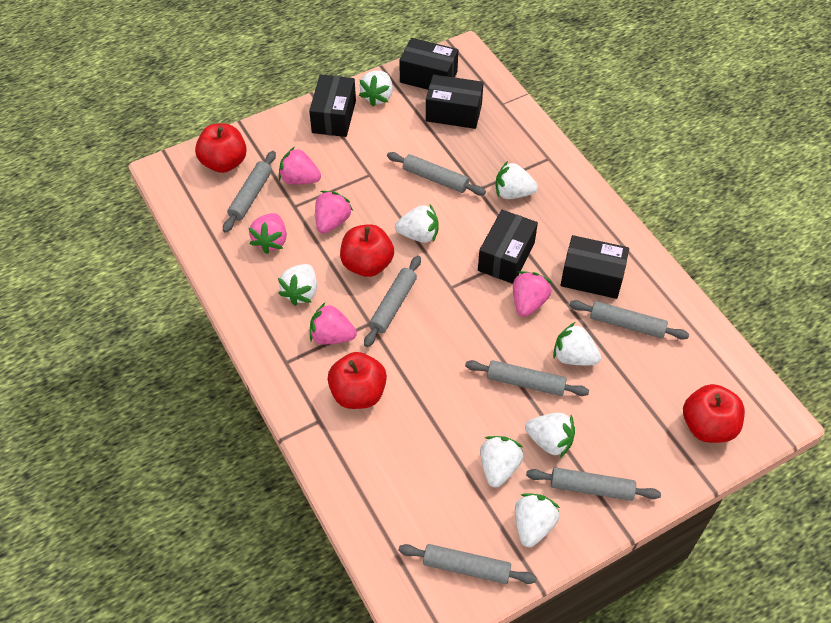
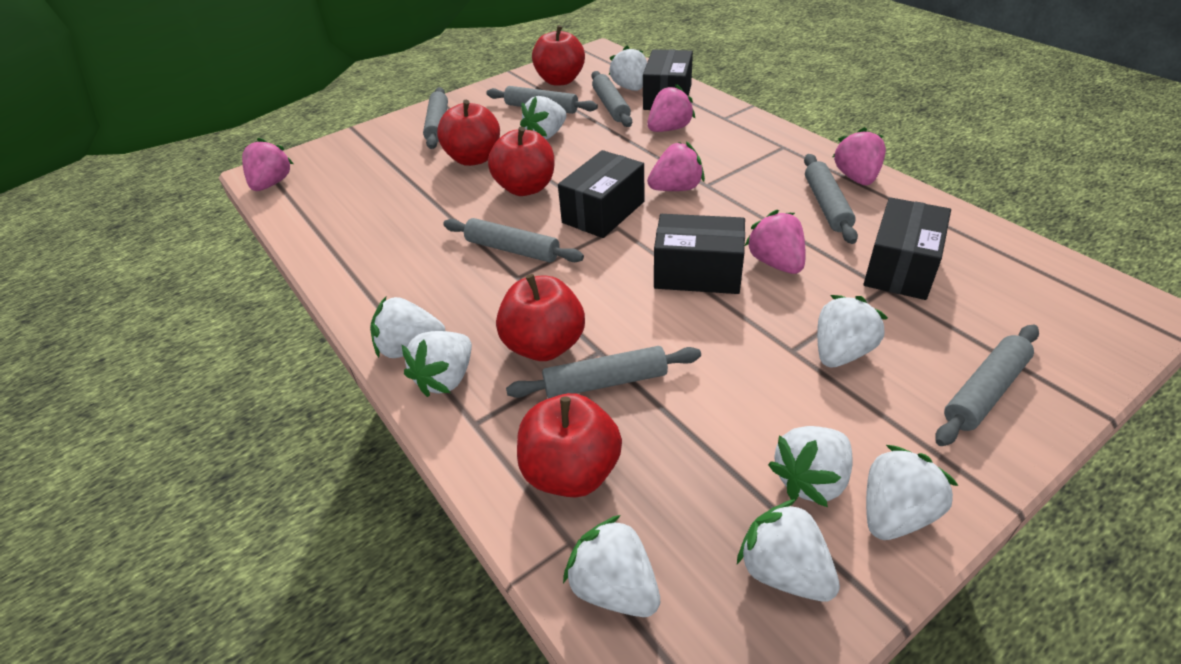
black box: [309,74,356,137] [399,38,458,90] [426,74,484,129] [478,210,538,284] [560,235,629,299] = 5 -> [558,150,644,238] [643,49,693,110] [654,214,745,294] [863,197,951,300] = 4
red apple: [195,123,247,173] [328,352,387,409] [340,224,394,277] [683,384,745,443] = 4 -> [437,100,500,166] [488,127,554,196] [496,274,585,361] [517,393,622,498] [532,25,585,86] = 5
white strawberry: [278,264,317,306] [359,71,393,107] [395,204,439,243] [480,436,523,488] [496,161,538,199] [515,494,560,547] [525,413,575,458] [553,322,601,365] = 8 -> [370,297,445,358] [402,331,472,397] [520,96,567,139] [563,515,660,617] [609,45,647,91] [737,499,840,602] [768,426,853,507] [817,295,888,367] [866,445,958,540] = 9

